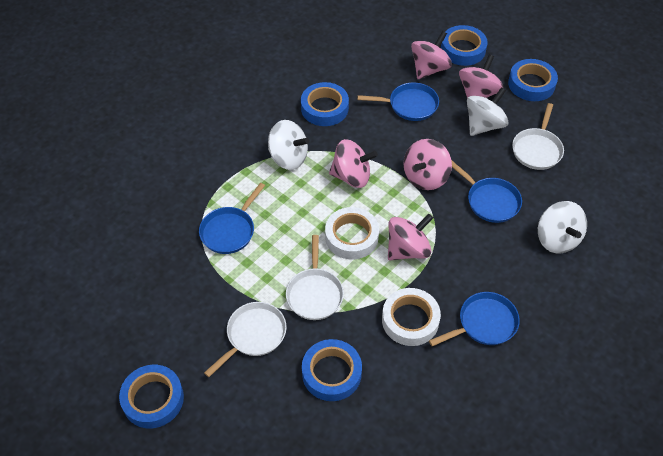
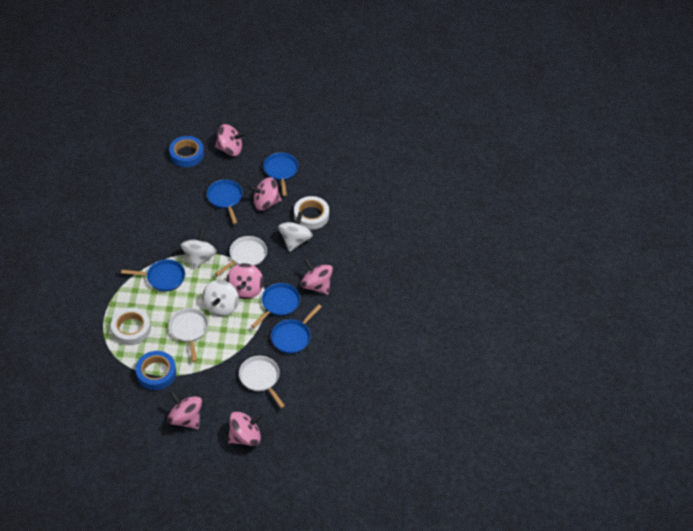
blue pan: [199,183,265,254] [358,82,439,121] [429,292,520,346] [451,160,522,223] = 4 -> [121,259,185,292] [207,179,243,224] [251,283,300,328] [263,152,299,196] [271,304,322,354] = 5
blue tape: [119,365,184,428] [301,82,349,126] [302,339,362,401] [441,25,488,66] [508,59,558,101] = 5 -> [136,351,176,390] [169,136,204,167] = 2
pink spinning top: [329,139,378,188] [388,214,433,260] [404,139,452,190] [411,31,452,79] [459,54,503,98] = 5 -> [167,391,202,429] [215,124,246,156] [226,263,264,299] [228,411,263,446] [249,177,282,211] [301,258,333,295] = 6

